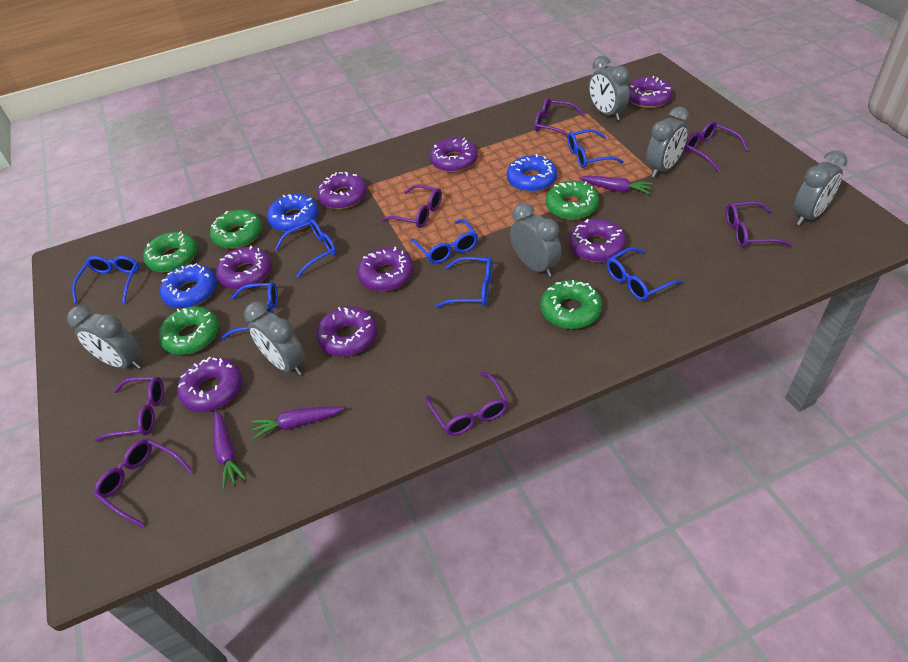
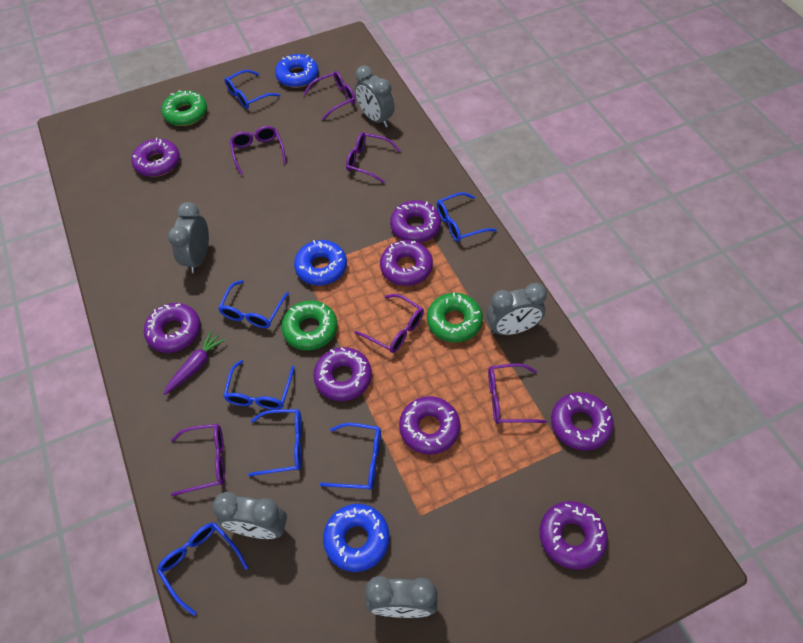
green donut: [143,231,198,272] [159,306,219,355] [210,210,262,249] [540,280,602,329] [546,181,599,220] = 5 -> [161,90,207,126] [281,300,338,350] [427,292,483,342] = 3
grey clock: [67,306,141,369] [244,302,305,376] [510,203,562,277] [589,56,630,121] [646,107,689,178] [793,150,847,226] = 6 -> [168,202,209,273] [212,492,287,539] [355,65,395,127] [365,576,437,618] [487,283,547,335] = 5
purple carrot: [214,410,246,489] [251,406,344,439] [579,176,653,194] = 3 -> [164,331,226,395] = 1
purple glasses: [94,377,164,442] [94,439,193,528] [381,184,442,228] [425,372,508,436] [534,98,585,137] [684,121,748,172] [726,201,791,248] = 7 -> [171,424,225,496] [230,126,286,175] [304,71,356,120] [346,132,401,183] [354,294,424,353] [488,363,547,424] = 6

